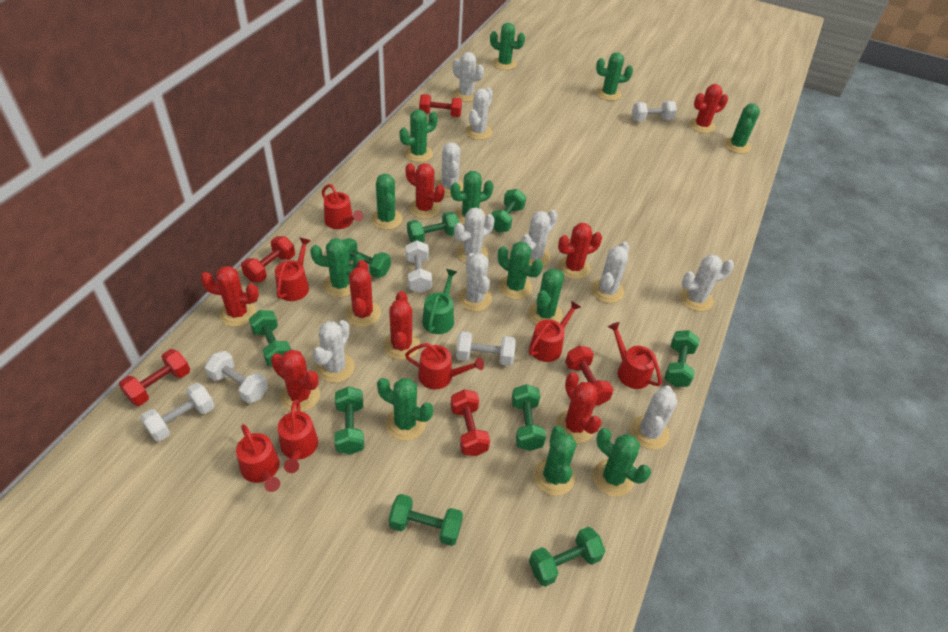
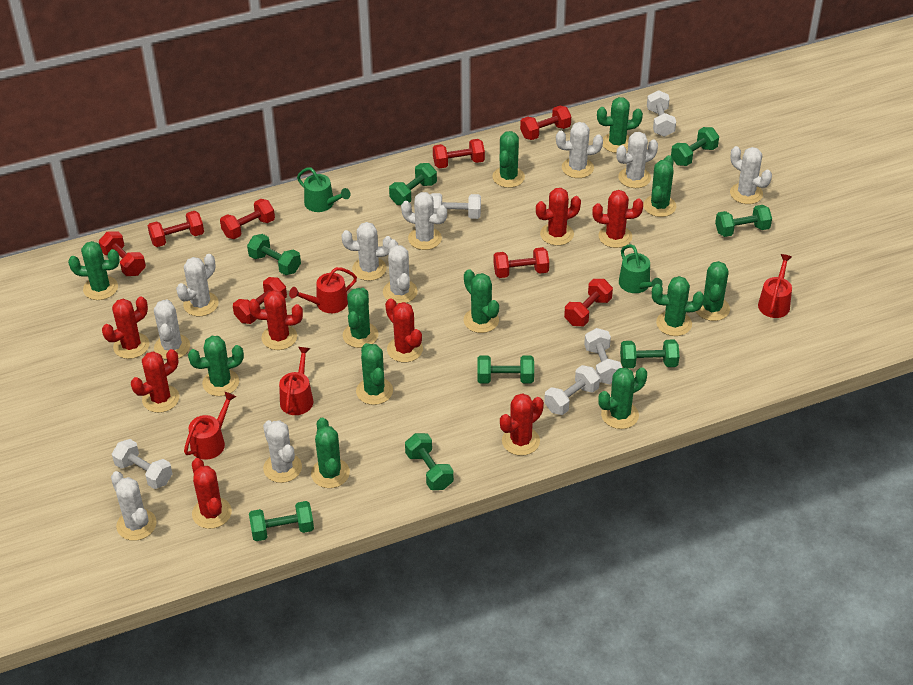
green dumbbell: [249,310,291,366] [334,387,364,455] [343,238,391,278] [389,494,463,546] [407,212,459,242] [491,189,526,232] [512,384,546,451] [529,527,605,587] [665,330,700,387] = 9 -> [247,234,301,275] [249,501,314,541] [389,163,437,205] [405,433,454,490] [477,356,534,383] [620,340,679,368] [671,127,719,166] [715,205,772,237] = 8
green watering can: [422,269,457,334] = 1 -> [297,167,351,212] [619,244,663,293] = 2
red dumbbell: [119,349,190,406] [241,236,295,283] [419,94,462,117] [451,389,490,456] [565,346,613,406] = 5 -> [99,231,146,276] [148,211,204,247] [220,199,275,239] [233,277,287,324] [433,139,485,169] [494,247,549,278] [520,106,571,140] [564,279,613,326] = 8
red watering can: [236,424,280,492] [275,238,311,301] [278,400,318,473] [322,184,363,229] [405,343,484,389] [529,301,581,362] [608,322,662,389] = 7 -> [184,392,236,460] [279,347,313,415] [289,267,357,313] [758,254,792,318] = 4

